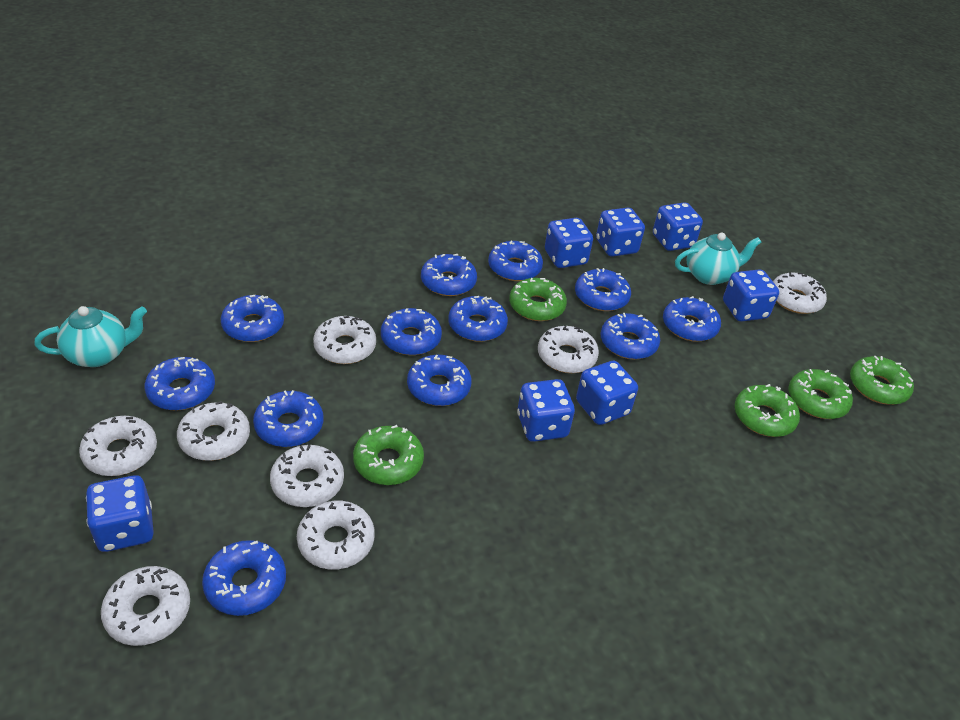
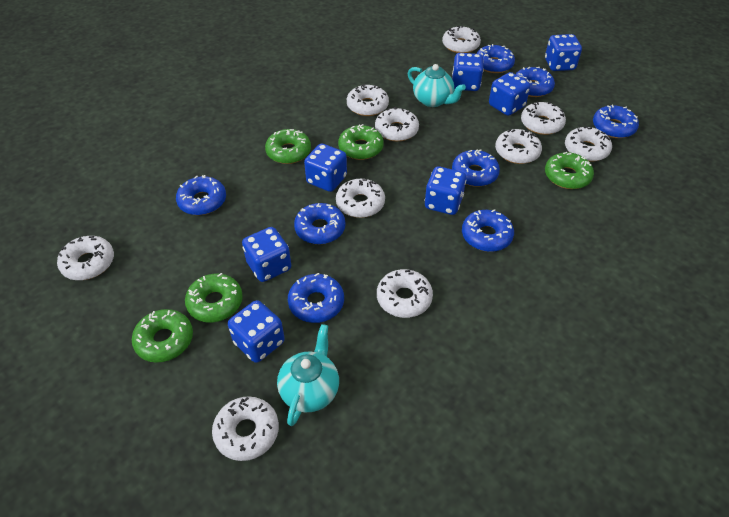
blue donut: [144,357,215,411] [202,540,286,616] [221,295,284,342] [253,390,323,447] [381,308,442,355] [407,355,471,406] [421,254,477,296] [448,296,508,342] [488,241,543,281] [575,268,631,311] [600,313,660,359] [663,296,721,342] = 12 -> [176,175,226,215] [288,273,344,323] [294,203,346,244] [452,149,500,187] [462,209,514,252] [476,44,515,73] [516,67,555,97] [593,105,639,138] = 8
white donut: [79,416,157,476] [101,566,190,646] [177,401,250,461] [270,445,344,507] [297,501,375,570] [313,316,376,364] [538,326,599,373] [773,272,827,314] = 8 -> [57,236,114,280] [212,396,279,461] [336,179,385,218] [347,84,389,116] [375,107,419,141] [377,269,433,318] [442,26,481,53] [495,129,542,164] [521,102,566,135] [565,126,612,162] = 10

